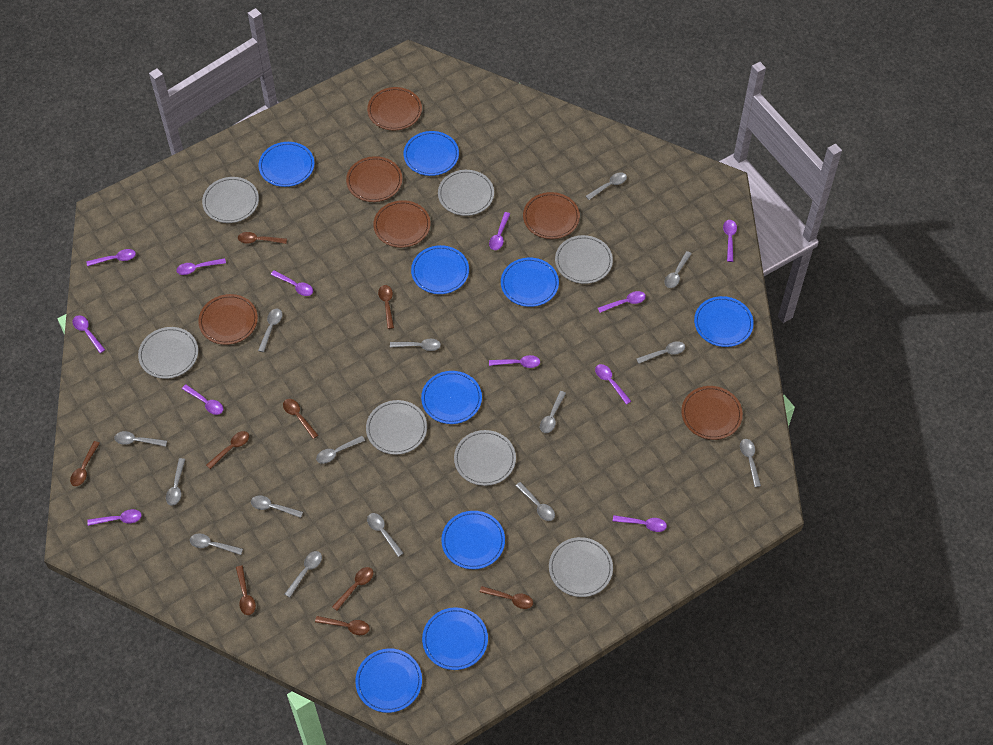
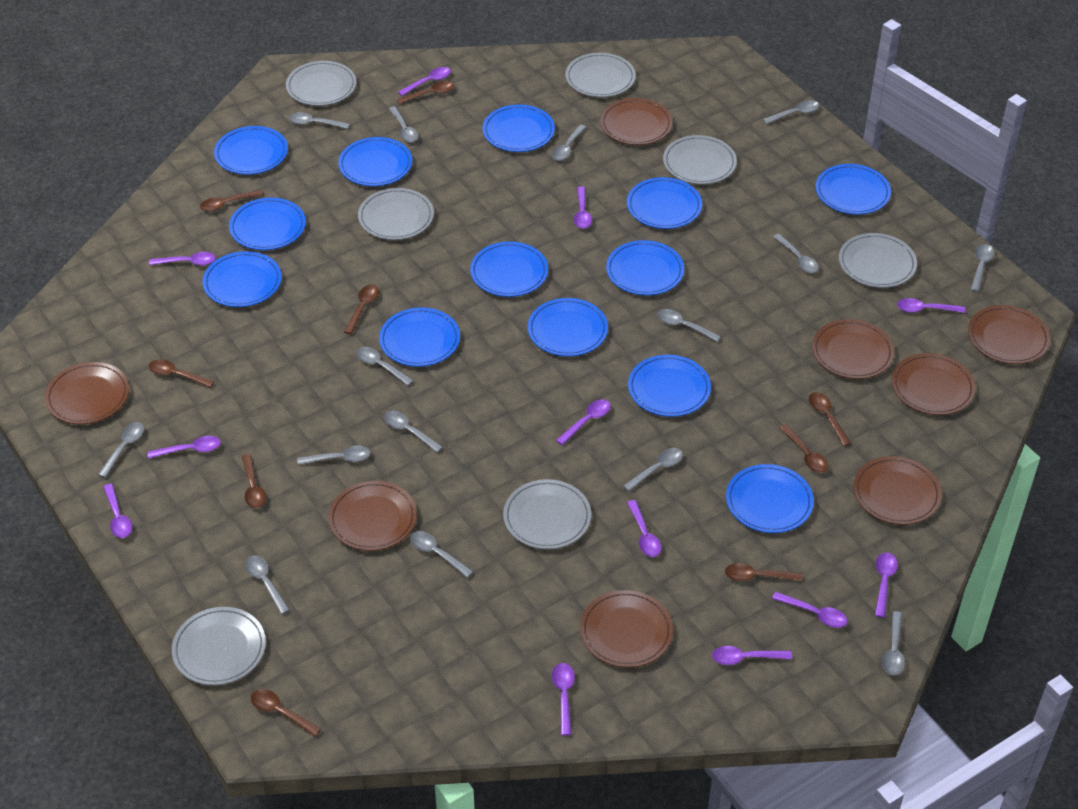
blue plate: [259,142,314,187] [355,648,422,713] [404,131,459,176] [411,245,469,294] [421,371,482,424] [422,607,488,670] [441,511,505,569] [501,258,559,307] [694,296,754,347] = 9 -> [202,251,282,307] [214,126,288,175] [229,198,306,250] [338,137,412,186] [379,307,460,367] [470,242,548,297] [483,105,555,152] [528,298,608,356] [606,240,684,295] [627,177,702,229] [628,355,711,417] [726,464,814,533] [816,164,891,215] = 13
brown plate: [198,294,258,345] [346,156,402,202] [367,87,422,130] [373,200,430,248] [523,192,580,239] [681,386,743,440] = 6 -> [45,362,129,424] [329,481,417,551] [580,590,673,668] [600,98,672,145] [812,319,894,379] [853,456,942,525] [892,353,975,415] [968,305,1050,364] = 8

